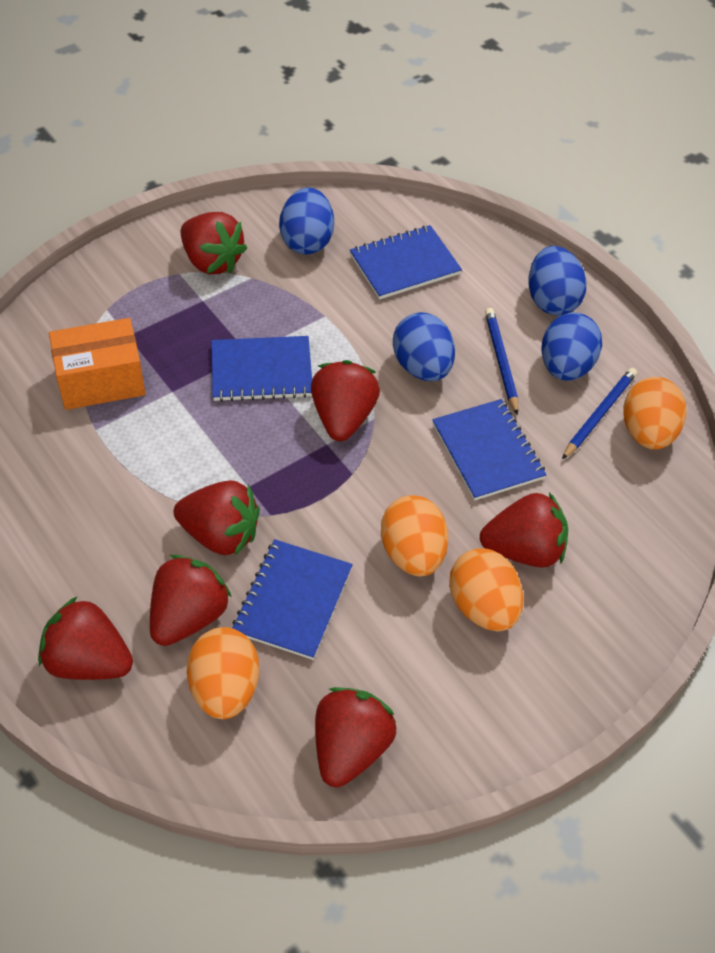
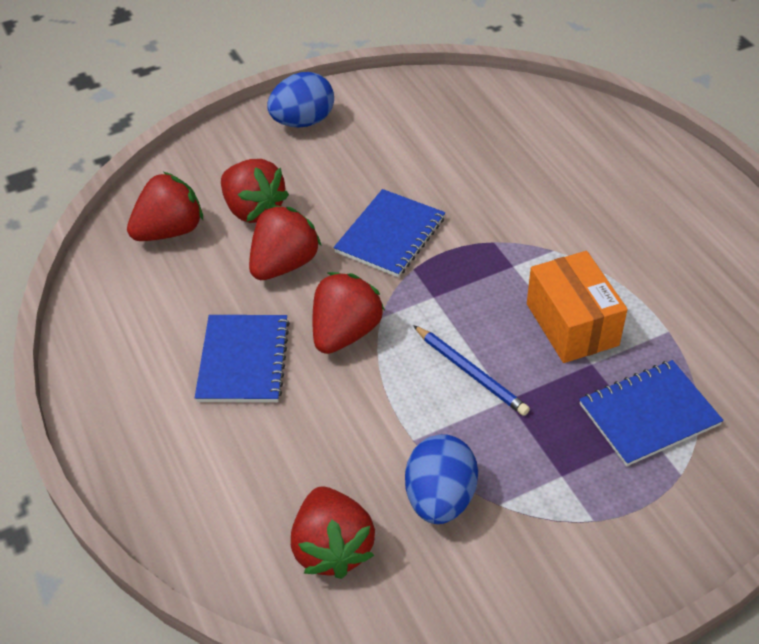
blue egg: [279,187,334,255] [393,312,455,381] [528,246,587,316] [541,312,602,381] = 4 -> [267,72,334,128] [405,434,478,524] = 2
blue notebook: [211,336,312,402] [232,539,353,660] [350,225,462,300] [432,399,546,501] = 4 -> [195,315,290,402] [334,189,445,277] [579,360,724,466] = 3
blue pencil: [485,308,518,415] [562,368,637,459] = 2 -> [413,325,530,416] = 1
orange egg: [187,627,259,719] [381,495,449,577] [449,548,523,632] [623,377,687,449] = 4 -> none = 0
red strawberry: [38,597,133,680] [150,555,232,646] [173,480,260,556] [181,212,247,274] [311,360,380,441] [315,687,396,787] [480,492,568,568] = 7 -> [127,172,203,241] [221,159,289,223] [249,205,322,280] [291,486,375,579] [313,272,385,354] = 5

